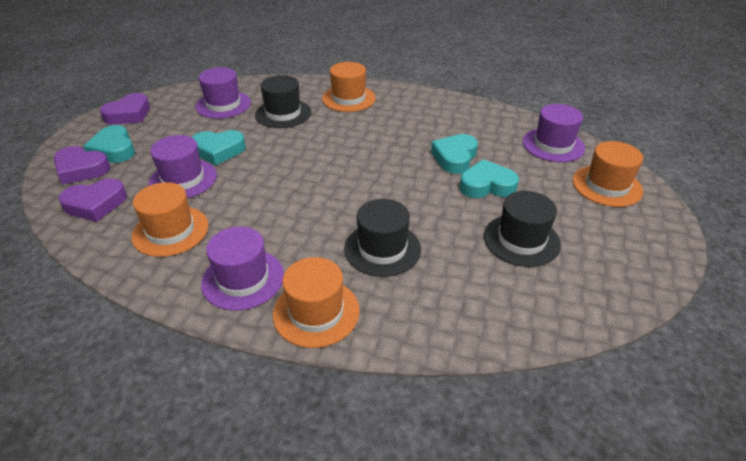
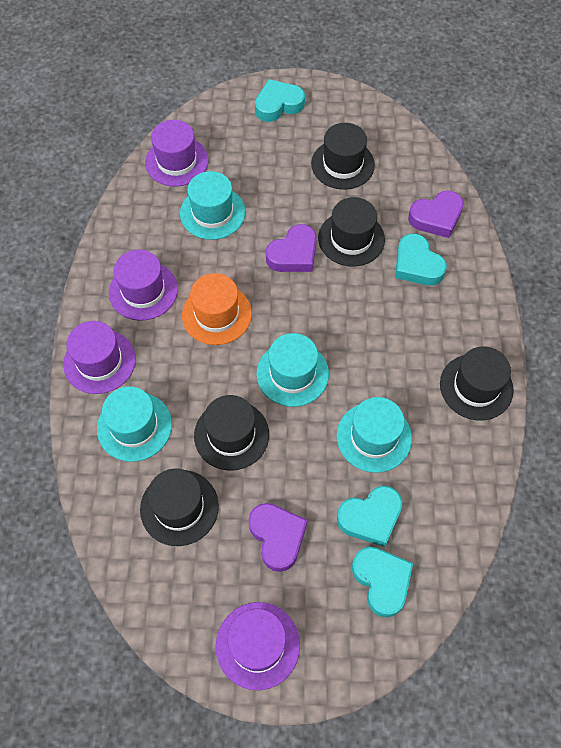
black hat: [255,75,311,128] [344,199,421,277] [484,191,561,267] = 3 -> [140,469,219,546] [194,395,269,471] [311,123,375,190] [318,197,385,267] [440,347,514,421] = 5
orange hat: [131,182,209,257] [273,257,360,348] [322,62,376,112] [573,141,643,207] = 4 -> [182,273,252,345] = 1
turquoise hat: none = 0 -> [97,386,172,462] [180,171,245,240] [256,333,329,407] [337,397,412,473] = 4

